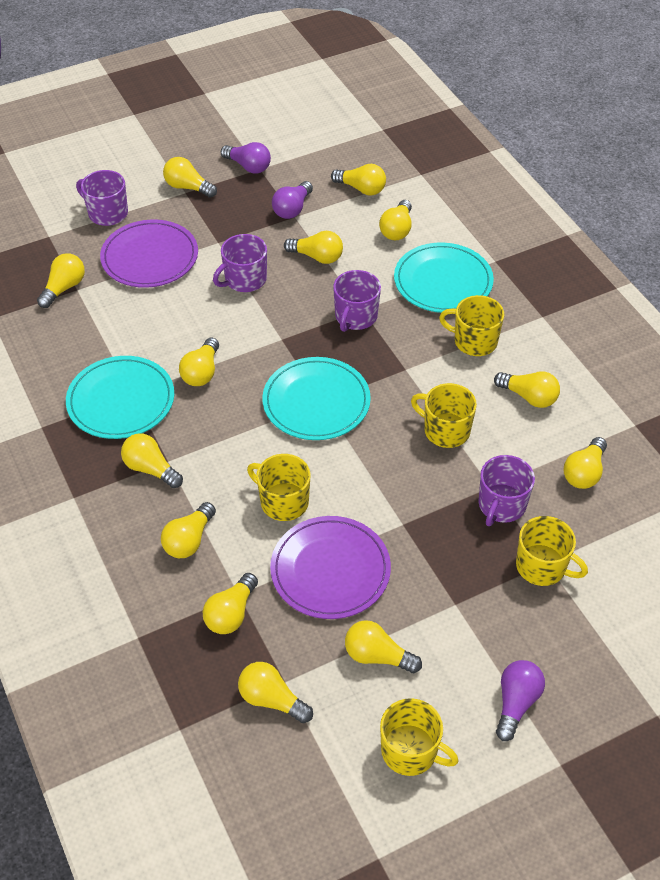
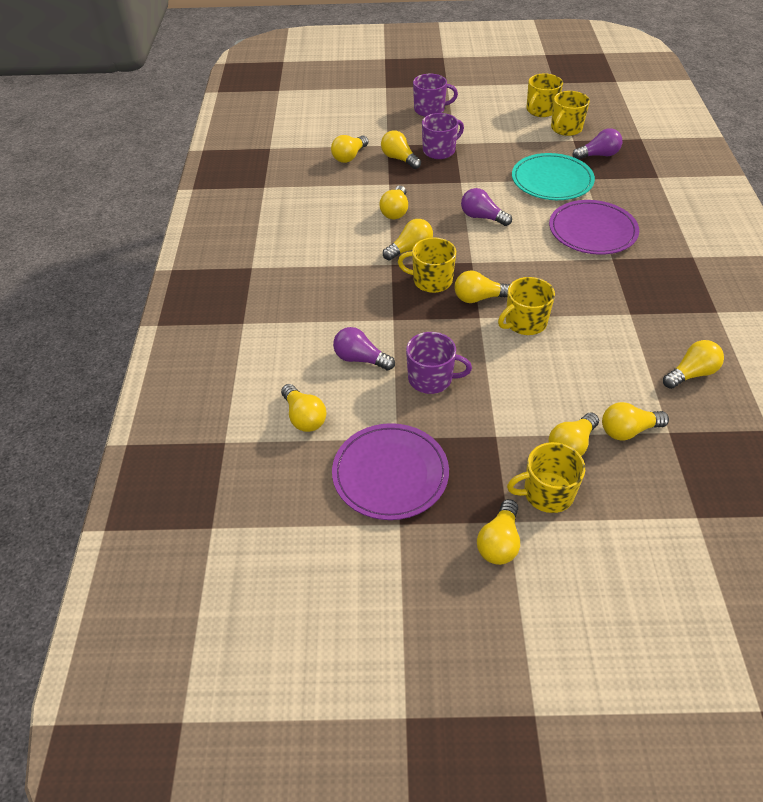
purple mug: [76,170,128,226] [213,234,267,292] [333,270,381,332] [478,455,535,526] = 4 -> [406,332,472,394] [413,74,458,117] [422,113,464,159] = 3
turquoise plate: [66,356,174,439] [262,357,371,440] [394,243,494,313] = 3 -> [512,153,595,200] = 1
yellow light bulb: [37,253,85,308] [121,433,183,488] [161,502,216,558] [163,157,217,198] [179,338,219,386] [203,573,258,634] [238,662,313,723] [284,231,343,264] [331,164,386,196] [345,620,422,673] [379,200,412,240] [494,371,560,408] [564,437,607,489] = 13 -> [281,384,327,432] [331,135,368,163] [379,186,408,219] [381,130,421,169] [383,219,433,260] [454,270,510,303] [477,499,520,565] [548,413,599,456] [602,402,669,440] [663,340,724,389] = 10

